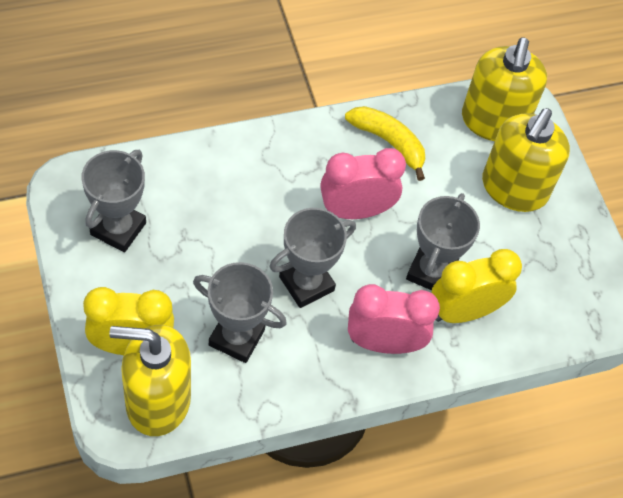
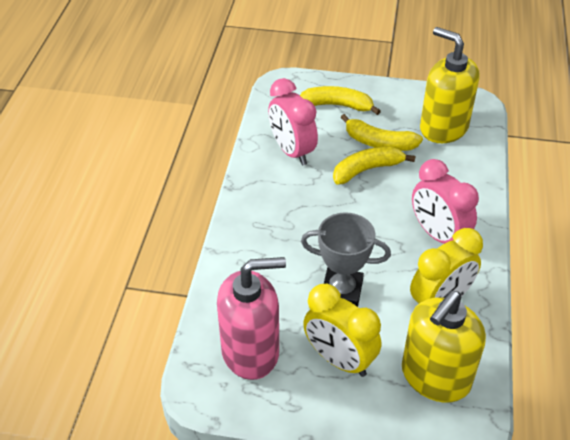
grey trophy: [81,150,146,252] [193,262,287,363] [269,208,356,308] [406,193,480,290] = 4 -> [301,212,391,307] = 1
pink soap dispenser: none = 0 -> [217,257,286,380] = 1
yellow banana: [345,106,425,181] = 1 -> [300,86,381,115] [333,146,415,185] [341,114,423,151] = 3
yellow soap dispenser: [109,325,191,436] [462,37,547,141] [482,108,570,212] = 3 -> [402,291,486,403] [420,27,479,143] = 2

